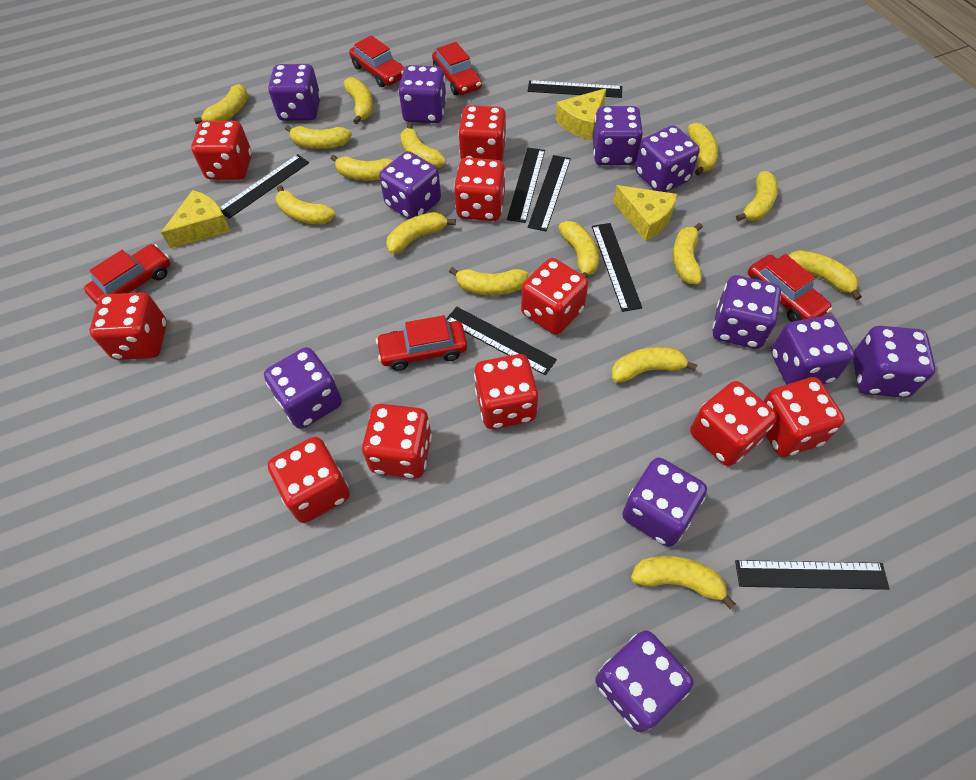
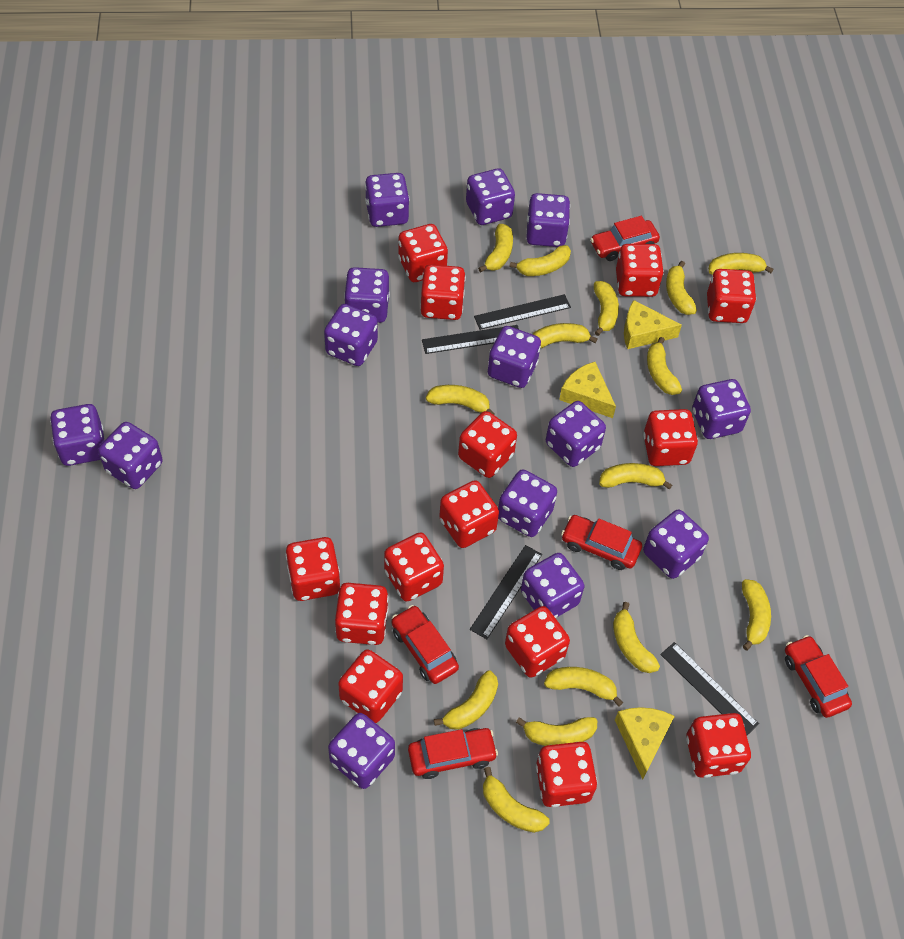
black ruler: [220,154,309,219] [446,307,557,376] [507,148,545,223] [528,80,622,98] [528,155,571,231] [592,223,642,312] [735,560,890,590] = 7 -> [422,325,519,354] [470,545,542,639] [474,294,571,330] [660,642,759,735] = 4
purple dice: [264,347,342,429] [268,64,321,121] [379,151,441,219] [398,65,447,123] [593,106,643,165] [595,630,694,732] [622,458,707,547] [635,125,700,192] [712,275,781,349] [771,315,855,385] [853,326,936,398] = 11 -> [50,404,104,466] [98,422,163,489] [324,304,378,366] [328,713,395,789] [344,267,390,323] [365,173,409,227] [466,168,515,225] [488,326,541,388] [498,469,557,537] [521,553,585,618] [526,193,570,247] [546,401,606,467] [643,510,709,579] [692,379,751,439] = 14
red dice: [90,292,167,360] [191,121,252,180] [268,437,350,523] [362,404,432,479] [454,158,506,221] [458,105,506,161] [474,354,538,429] [521,258,588,335] [690,381,777,466] [763,377,845,457] = 10 -> [286,537,340,601] [335,583,388,645] [338,649,403,723] [384,532,444,601] [398,224,448,282] [420,264,466,320] [439,480,499,548] [458,411,517,478] [505,606,570,678] [536,742,597,807] [616,244,664,297] [643,409,698,466] [686,713,751,778] [707,269,756,323] = 14

